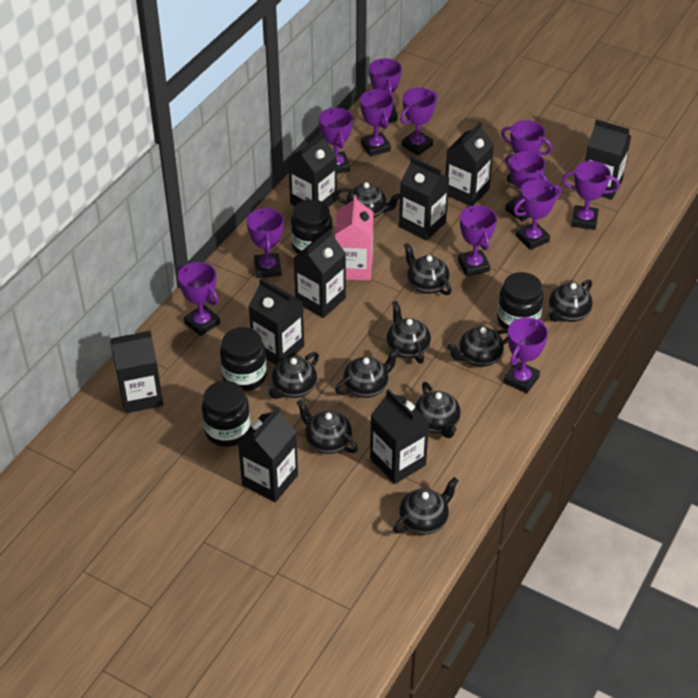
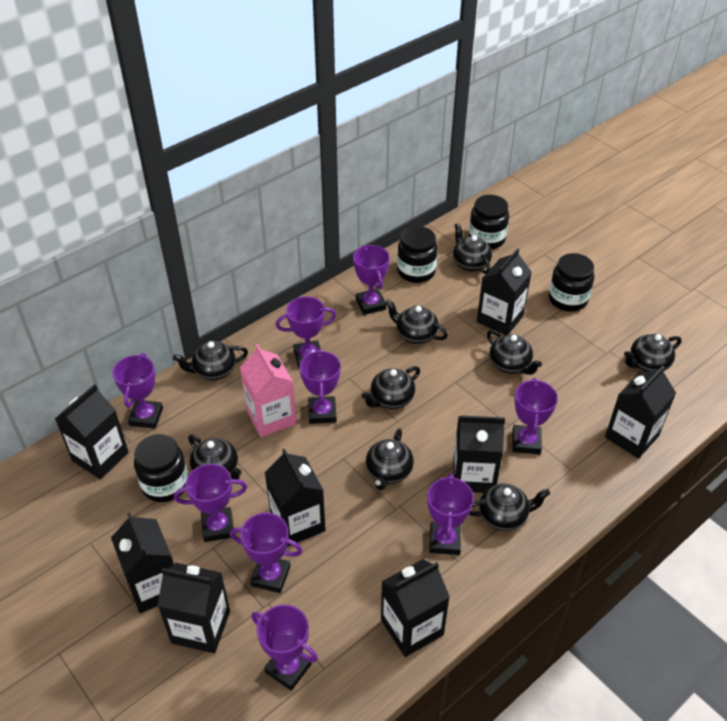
black carton: [110,330,163,413] [238,406,298,502] [249,279,304,365] [288,132,337,207] [294,229,346,318] [370,389,429,484] [399,157,449,241] [445,122,494,206] [585,120,631,200] = 9 -> [55,384,129,479] [111,512,174,613] [158,563,230,653] [265,449,326,547] [381,559,450,657] [453,416,505,493] [477,248,532,335] [605,366,676,459] = 8
black teapot: [265,352,319,399] [296,399,358,454] [335,182,400,218] [335,348,400,398] [387,301,431,364] [393,477,459,535] [404,243,452,295] [415,382,461,438] [447,326,508,367] [548,280,592,322] = 10 -> [173,341,248,380] [188,435,242,479] [362,366,420,409] [366,428,414,490] [385,299,448,344] [453,223,492,274] [469,483,550,531] [487,330,542,375] [624,334,681,371] = 9
purple trophy: [178,262,220,336] [246,207,283,278] [319,108,353,173] [360,89,394,157] [369,58,402,122] [400,88,438,156] [458,205,497,276] [501,120,552,184] [503,318,548,393] [505,151,548,222] [514,179,561,250] [562,161,620,230] = 12 -> [112,353,163,429] [174,464,247,542] [230,513,302,593] [251,605,318,691] [276,296,336,368] [300,349,341,424] [353,245,390,315] [427,473,474,555] [512,378,558,455] = 9

